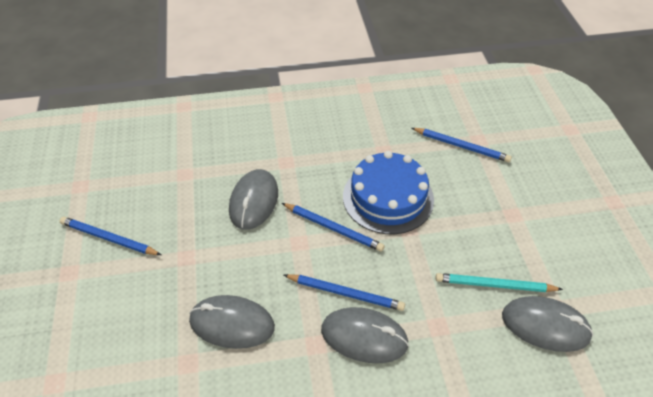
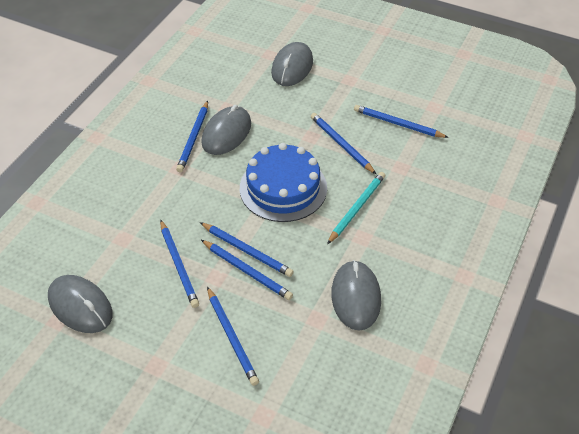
blue pencil: [60,217,161,255] [282,203,385,252] [284,274,405,311] [412,128,512,162] = 4 -> [160,220,199,308] [176,101,208,172] [200,222,294,277] [201,240,293,300] [207,287,259,386] [311,113,376,174] [354,105,449,138] = 7

